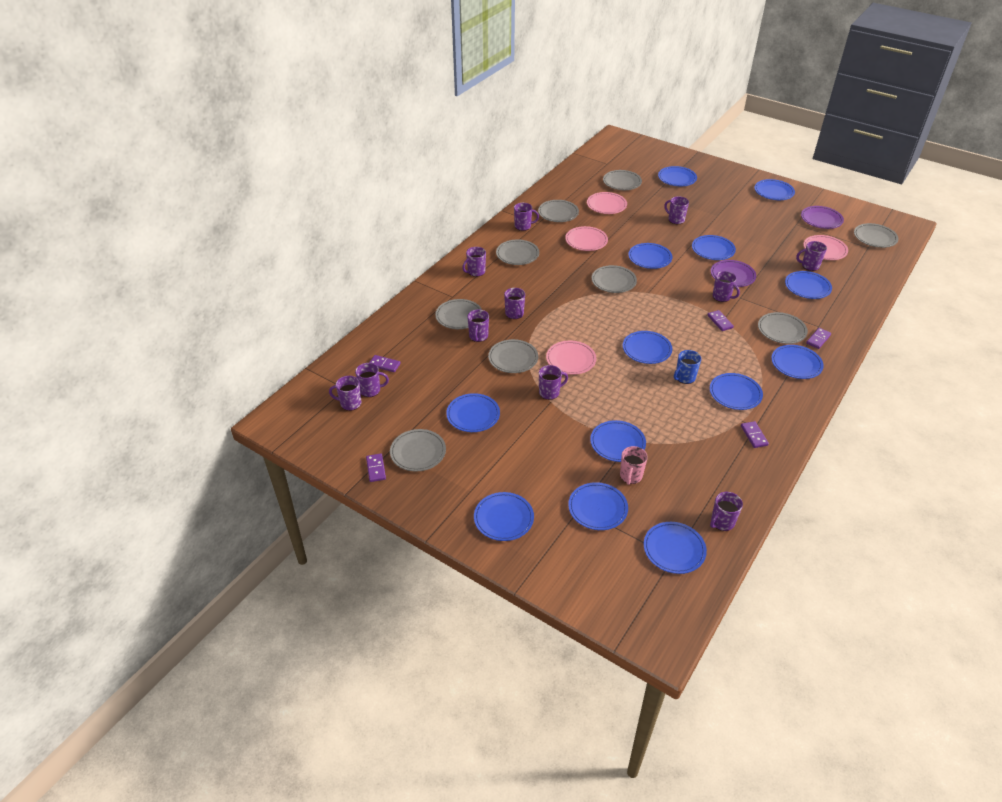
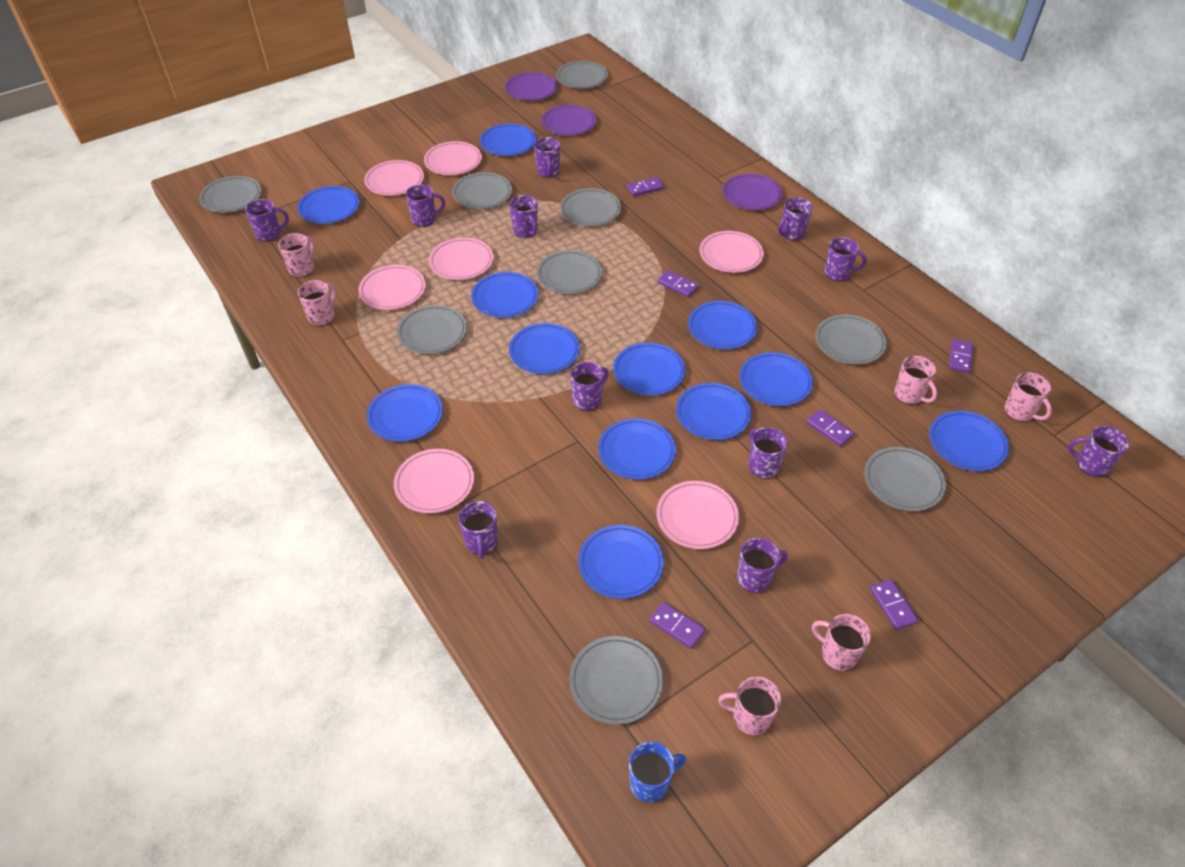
blue plate: [446,393,500,432] [474,492,534,541] [568,482,628,530] [590,420,646,462] [623,331,672,364] [628,243,672,269] [644,522,707,574] [658,166,697,186] [692,235,736,260] [710,373,763,410] [754,179,795,200] [771,345,824,379] [785,271,832,299] = 13 -> [297,186,359,224] [367,384,443,442] [471,272,538,318] [480,124,536,156] [509,323,580,374] [578,525,664,599] [598,418,676,480] [613,343,685,396] [676,383,751,440] [688,301,758,350] [739,352,813,406] [929,411,1009,471] = 12
pink mug: [620,446,648,485] = 1 -> [278,233,314,277] [298,280,336,326] [718,676,781,735] [812,614,871,671] [894,356,937,405] [1004,372,1052,422] = 6
pink plate: [546,341,596,375] [565,226,608,251] [587,192,627,214] [803,235,848,260] = 4 -> [358,265,426,310] [364,160,424,196] [394,449,474,513] [424,141,482,175] [429,238,494,280] [657,481,739,549] [699,231,764,273] = 7
purple domino: [366,454,386,482] [369,355,401,372] [707,310,734,331] [741,421,769,448] [806,328,831,349] = 5 -> [627,177,664,196] [649,602,705,649] [657,270,699,297] [806,409,854,446] [870,579,918,630] [949,339,973,373] = 6
purple plate: [711,260,756,287] [801,206,844,229] = 2 -> [505,72,557,101] [541,105,596,136] [722,174,783,210] = 3

